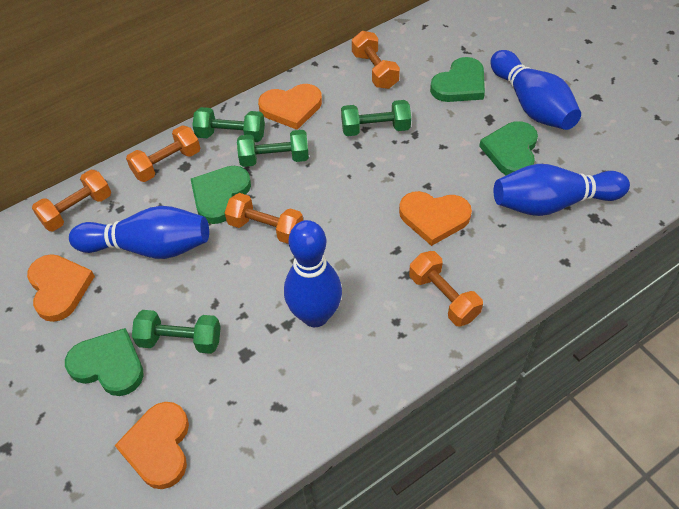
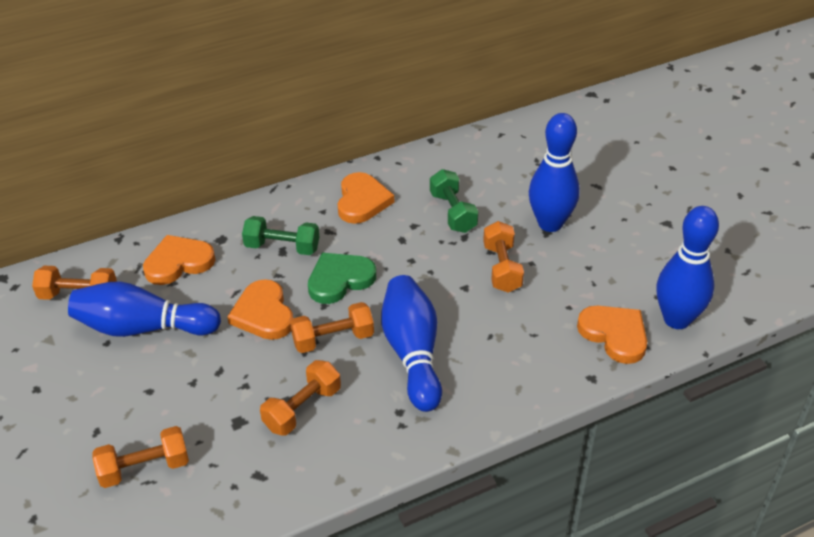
green dumbbell: [132,310,221,354] [192,107,265,142] [237,130,309,167] [341,100,411,136] = 4 -> [242,216,319,255] [430,169,478,233] = 2
green heart: [65,328,144,396] [191,166,251,224] [430,57,485,102] [479,121,538,175] = 4 -> [308,253,376,304] = 1

